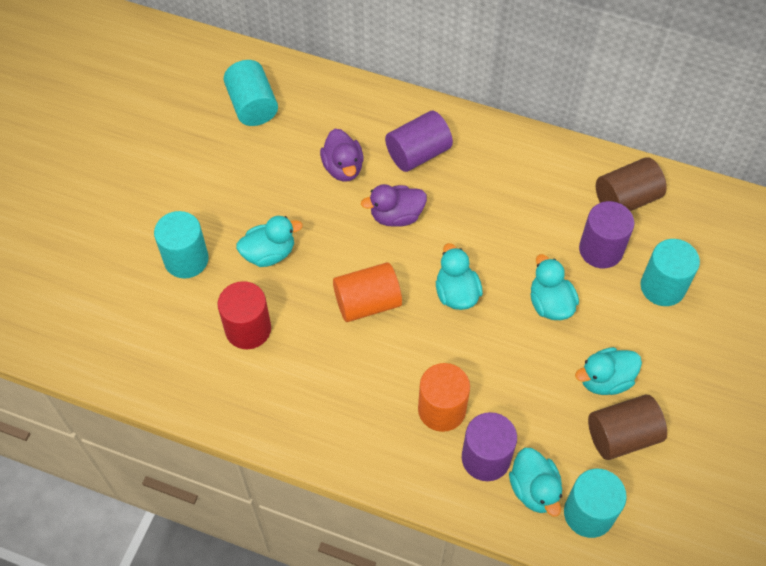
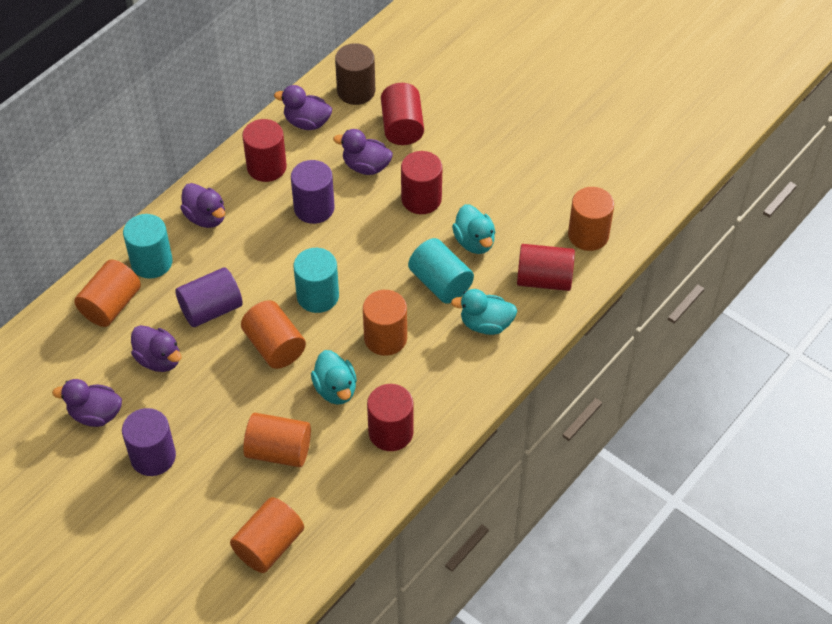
brown cylinder: [588,395,667,460] [596,157,667,211] = 2 -> [335,43,375,105] = 1
orange cylinder: [333,262,402,322] [418,363,470,432] = 2 -> [74,260,141,327] [230,497,304,573] [241,300,306,369] [243,413,311,467] [363,290,407,356] [568,187,614,251] = 6
purple duck: [320,129,363,182] [361,184,427,227] = 2 -> [52,379,122,427] [131,325,182,372] [180,183,225,228] [274,85,332,130] [333,129,393,175] = 5
red cylinder: [218,281,271,349] = 1 -> [242,119,287,182] [367,384,414,451] [381,83,424,145] [401,151,442,214] [517,244,575,291] = 5
turquoise cylinder: [154,211,209,279] [224,60,278,126] [564,469,627,538] [640,239,700,306] = 4 -> [123,214,173,279] [293,248,339,313] [408,238,474,304] = 3
turquoise duck: [236,216,303,267] [436,243,483,310] [509,448,562,516] [530,254,579,320] [575,347,642,395] = 5 -> [311,350,357,405] [451,289,517,335] [452,204,495,254] = 3

